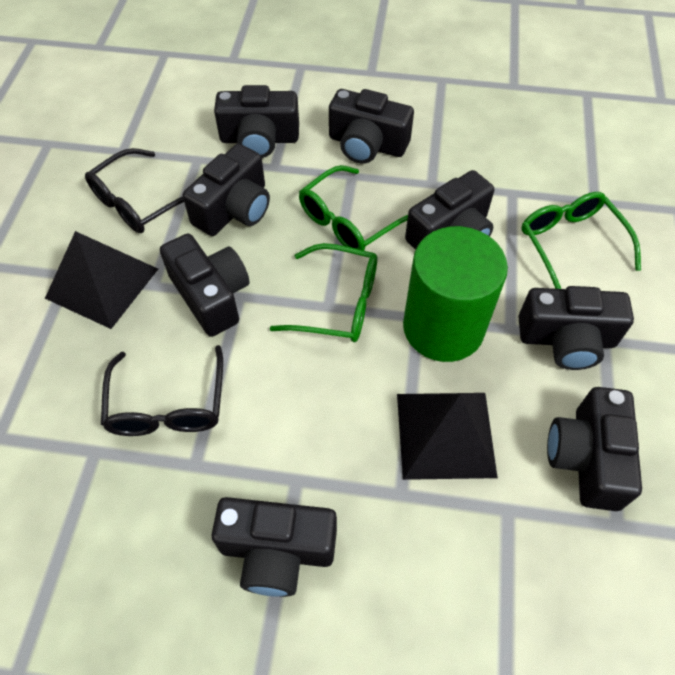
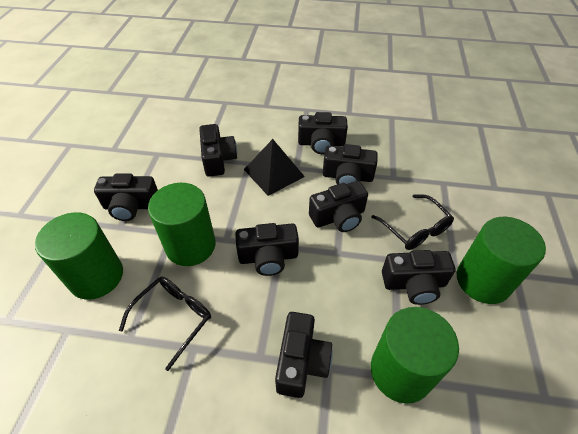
black pyramid: [45,231,158,329] [397,393,498,480] = 2 -> [244,139,305,196] = 1
green cylinder: [403,226,508,362] = 1 -> [35,212,123,300] [148,183,216,266] [371,307,459,404] [457,217,546,304] = 4
green glasses: [270,243,377,342] [299,165,408,251] [522,192,641,289] = 3 -> none = 0

